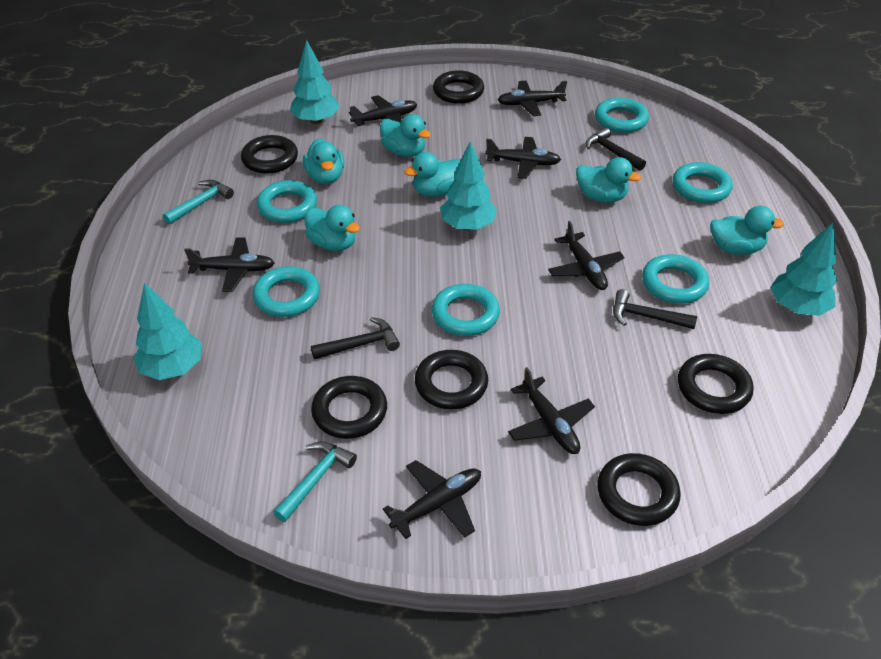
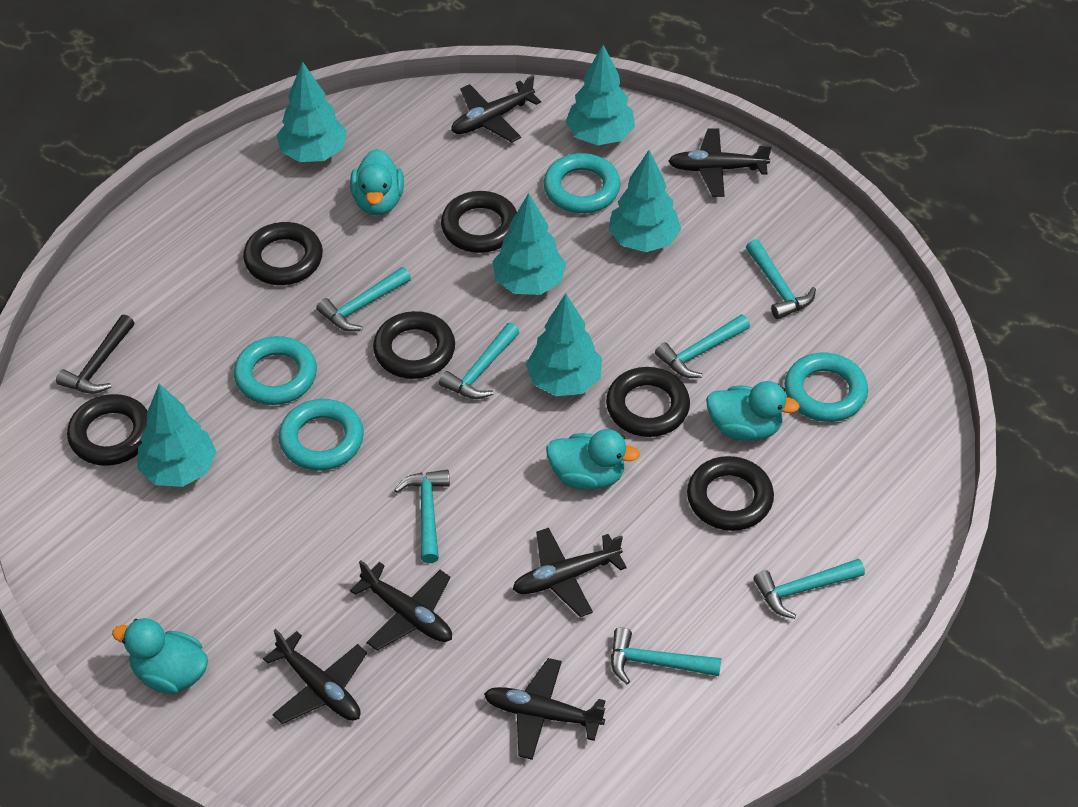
black hammer: [311,317,400,360] [586,127,646,171] [613,289,697,329] = 3 -> [56,314,135,394] = 1
black plane: [184,237,274,292] [349,95,417,126] [383,460,481,539] [485,137,561,179] [498,81,567,116] [508,367,595,454] [548,221,625,290] = 7 -> [263,629,367,724] [350,560,452,651] [451,75,541,142] [484,658,605,760] [512,527,627,617] [668,128,772,197] = 6
turquoise duck: [303,138,344,184] [305,205,360,251] [380,114,431,157] [404,152,460,197] [576,157,641,203] [710,206,784,255] = 6 -> [112,618,208,694] [350,149,404,215] [546,429,640,490] [706,381,800,441] = 4
turquoise hammer: [163,180,234,224] [273,441,357,522] = 2 -> [316,267,411,331] [394,470,450,563] [439,323,519,399] [611,627,721,684] [655,314,750,378] [746,239,816,319] [753,559,865,619] = 7
turquoise ring: [253,266,320,317] [257,180,317,223] [432,284,500,336] [595,97,649,133] [642,254,709,304] [673,162,733,203] = 6 -> [234,336,317,405] [279,399,364,471] [544,153,621,213] [784,353,868,422] = 4
turquoise tree: [133,282,202,380] [290,40,340,124] [440,141,497,230] [771,222,837,316] = 4 -> [137,384,216,487] [277,61,347,162] [492,193,566,295] [526,293,602,396] [566,45,635,145] [608,150,681,252] = 6

